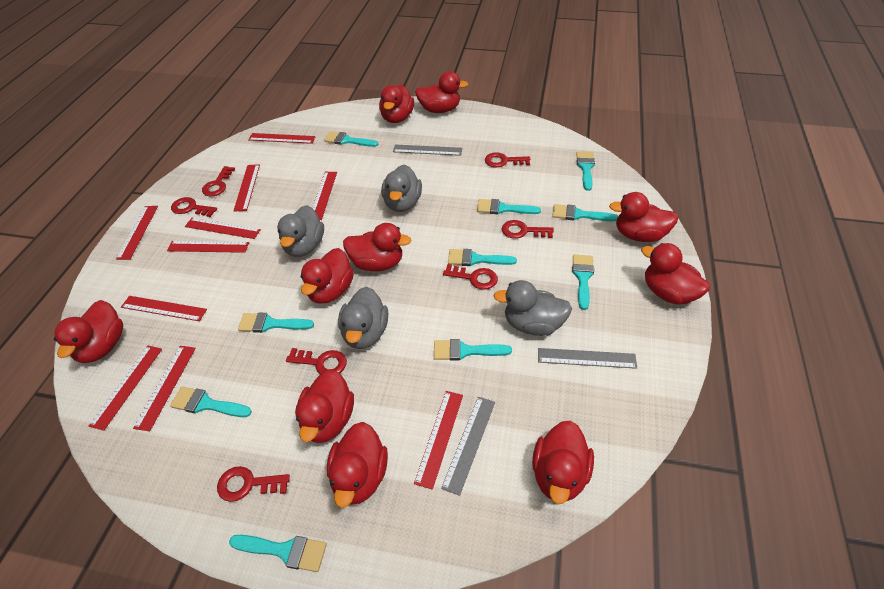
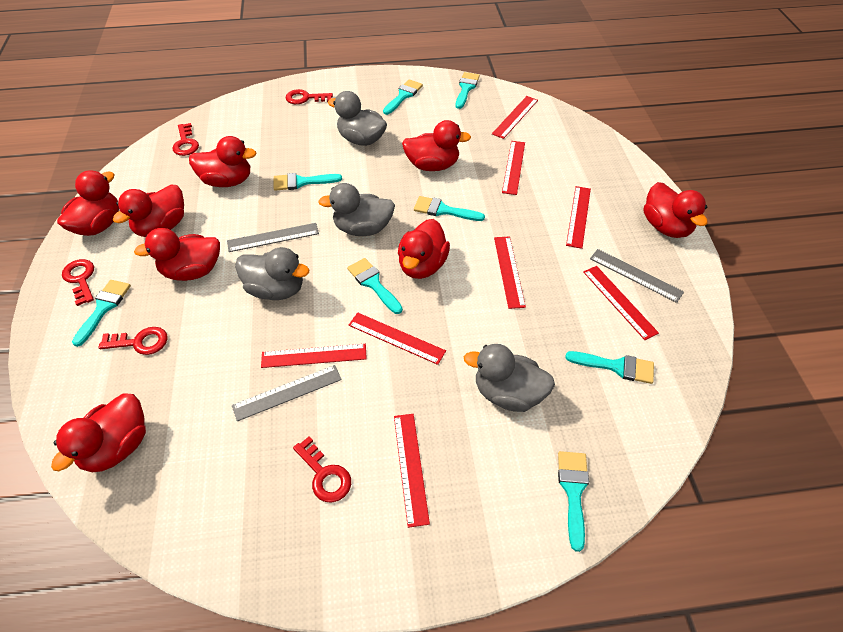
red duck: [54,300,123,363] [295,369,354,443] [301,248,354,304] [327,422,388,508] [343,223,412,271] [379,85,414,123] [415,71,468,113] [532,421,594,504] [609,192,678,242] [641,243,710,305] = 10 -> [51,393,146,472] [57,170,119,236] [113,185,184,237] [134,228,220,281] [189,136,256,187] [398,219,450,279] [402,120,471,171] [644,182,707,238] = 8
red key: [171,197,217,217] [202,166,235,196] [217,466,290,502] [286,348,347,374] [443,264,498,290] [485,152,530,167] [502,220,554,239] = 7 -> [62,259,94,306] [98,327,168,355] [172,123,199,156] [286,89,333,104] [293,437,351,503] = 5
red ruler: [89,346,162,431] [116,206,158,260] [121,296,207,321] [133,346,196,431] [167,241,249,253] [185,218,261,239] [233,164,260,211] [248,133,315,144] [312,172,337,220] [414,391,463,490] = 10 -> [261,344,367,368] [349,313,446,365] [394,414,430,528] [492,96,538,139] [494,236,526,309] [502,141,525,195] [566,186,591,249] [583,266,659,340] = 8
turquoise brush: [170,387,252,417] [229,535,327,572] [238,313,314,333] [324,131,378,147] [434,339,512,361] [448,249,517,266] [477,199,541,214] [552,204,618,221] [572,255,594,310] [576,151,595,191] = 10 -> [72,280,131,347] [274,173,342,191] [347,258,403,314] [383,79,423,115] [414,196,485,221] [456,72,480,109] [558,451,589,552] [565,351,654,384] = 8

